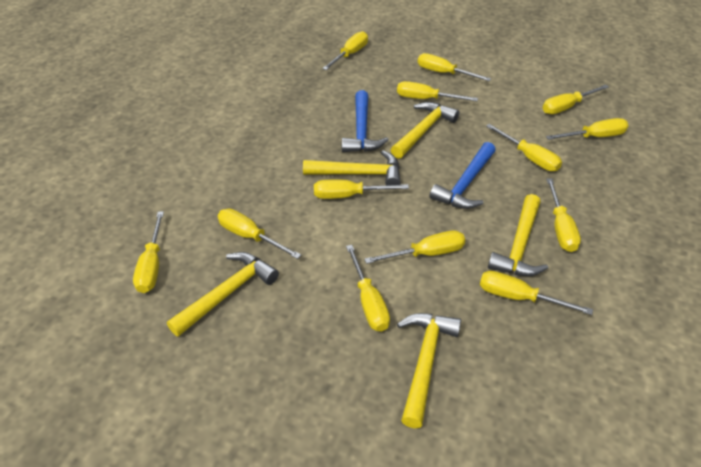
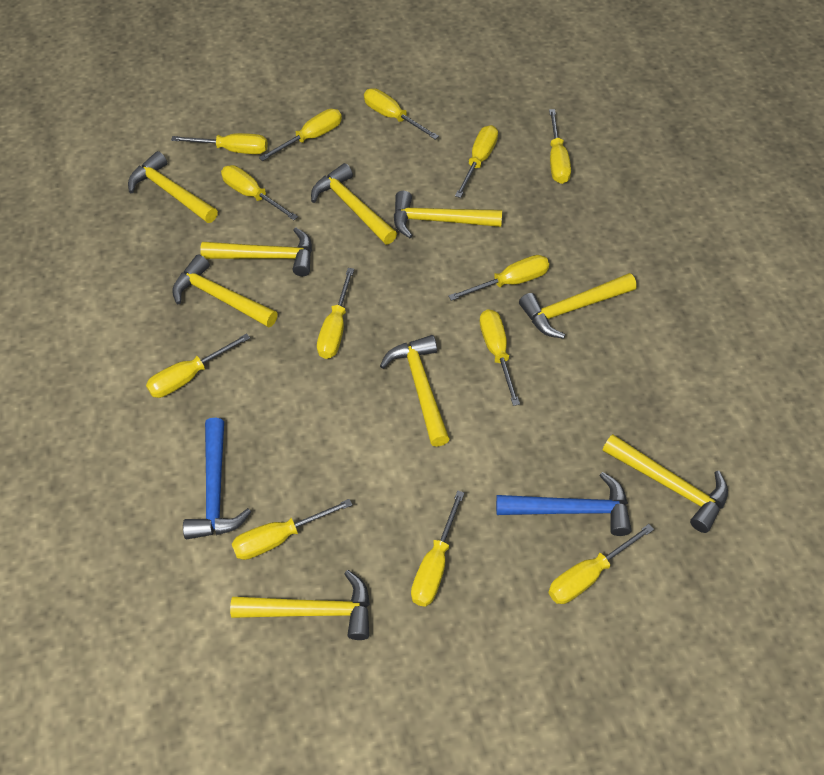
yellow hammer: [167,252,279,337] [303,150,401,185] [391,102,459,159] [397,313,461,428] [488,194,548,276] = 5 -> [128,151,218,223] [172,254,278,328] [200,228,312,276] [230,570,370,640] [311,163,397,244] [380,335,450,447] [394,191,502,238] [519,273,637,339] [602,434,728,533] = 9

